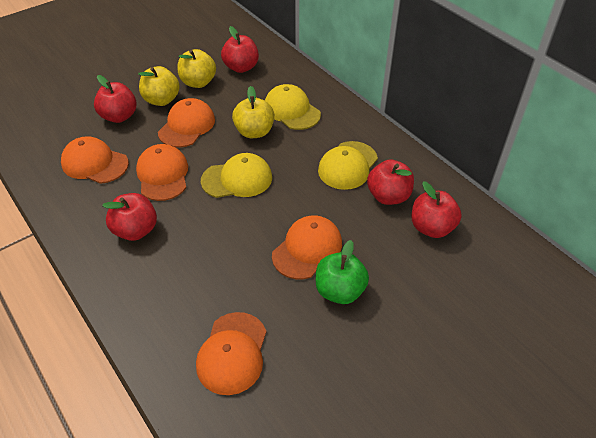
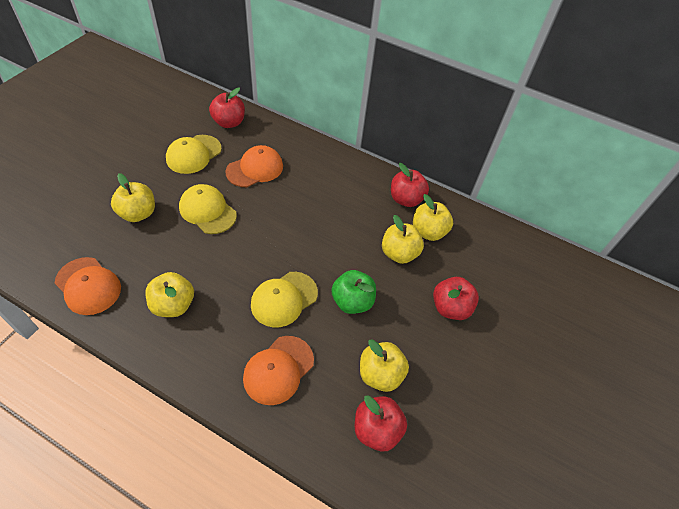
orange cap: [61,136,129,184] [136,144,188,201] [158,98,215,148] [196,312,266,395] [272,215,342,279] = 5 -> [55,257,121,315] [225,145,283,187] [243,336,314,405] = 3
red apple: [94,75,137,123] [102,193,157,241] [221,26,259,73] [367,159,414,205] [411,181,462,238] = 5 -> [209,88,245,128] [355,395,407,451] [391,163,429,207] [433,277,479,320] = 4
yellow apple: [138,66,180,106] [177,49,216,88] [232,86,274,138] = 3 -> [111,173,155,222] [145,272,194,317] [360,339,409,392] [382,215,424,264] [413,194,453,241] = 5

